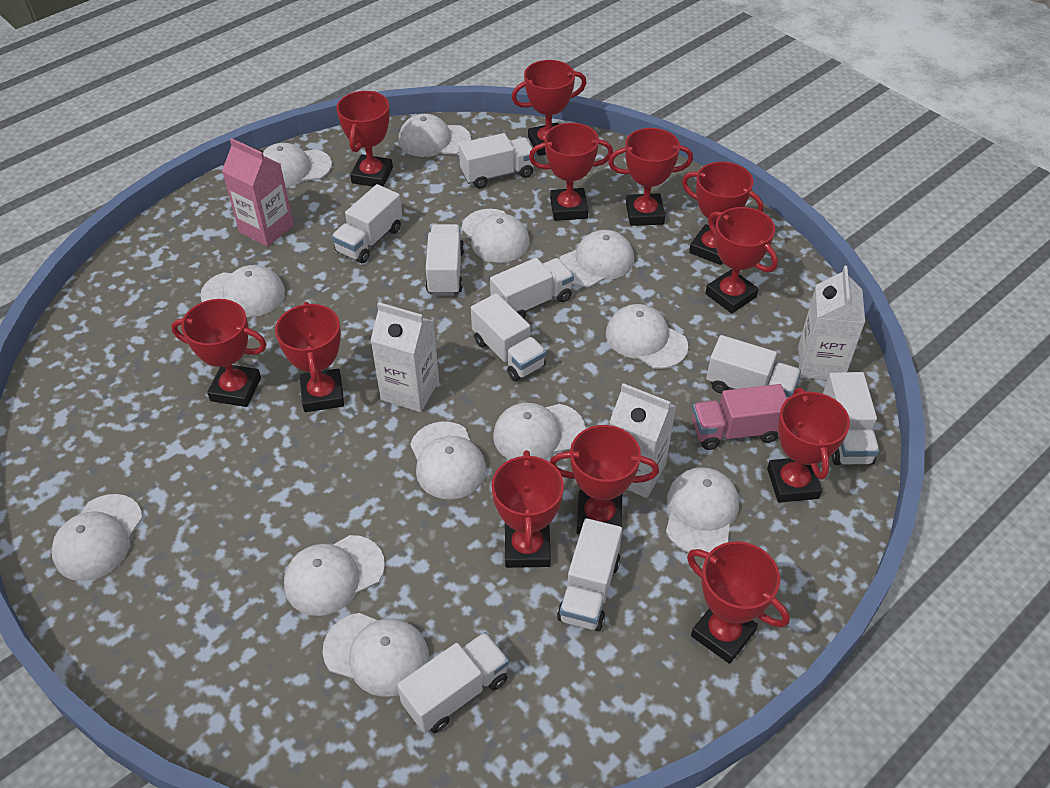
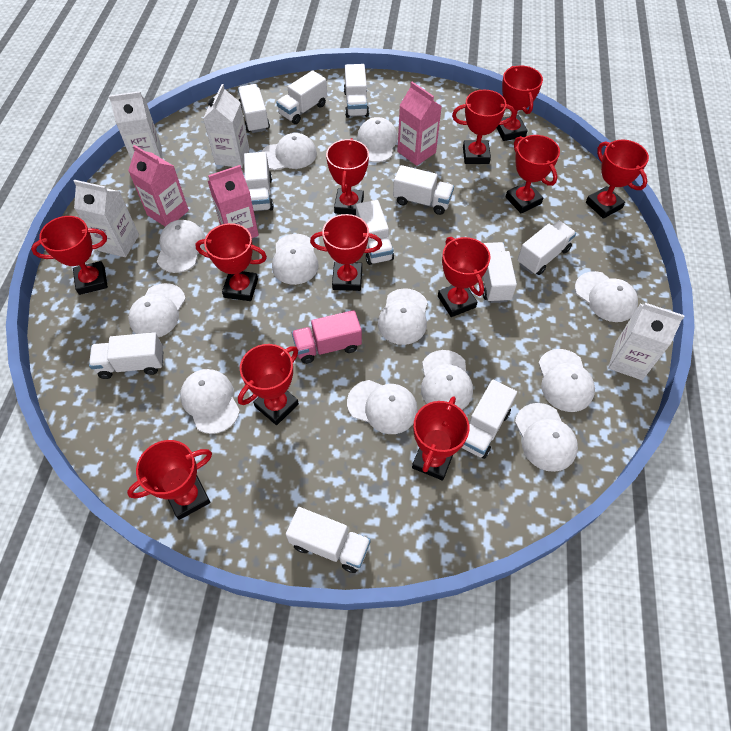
pink carton: [222,138,294,247] = 1 -> [128,145,189,227] [208,165,259,238] [397,82,442,166] = 3
white carton: [370,302,439,412] [609,383,676,498] [798,265,865,380] = 3 -> [74,180,139,257] [109,91,163,161] [203,84,249,168] [608,303,685,380] = 4
white truck: [331,184,402,263] [397,632,509,733] [425,224,464,295] [459,133,536,189] [471,293,546,382] [490,258,574,319] [557,518,622,631] [706,335,801,399] [823,372,879,465] = 9 -> [89,332,163,379] [238,84,270,133] [244,152,274,211] [276,70,327,124] [286,507,371,573] [344,64,369,118] [356,200,394,265] [393,165,454,215] [461,380,517,459] [483,242,517,303] [517,221,576,275] = 11

